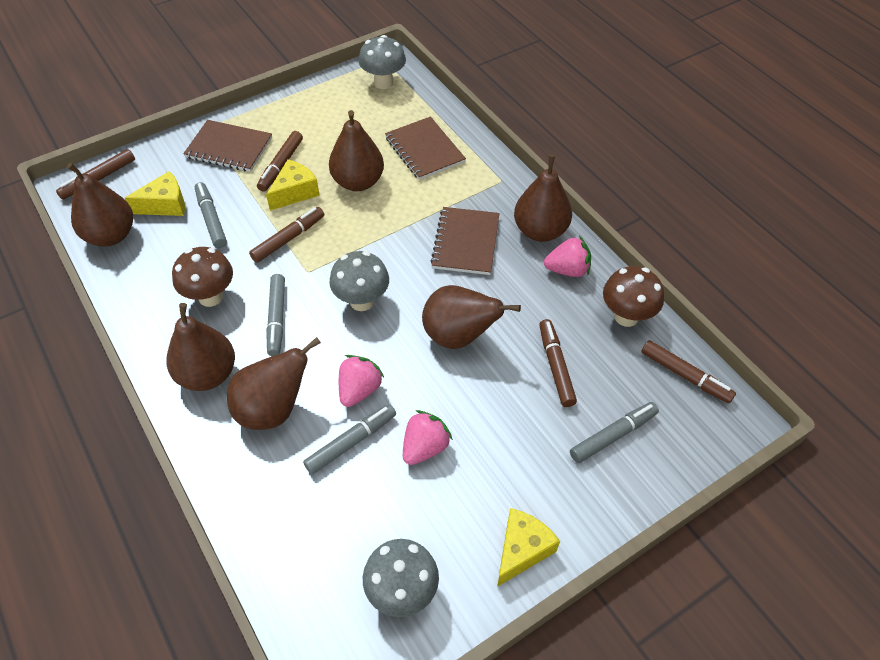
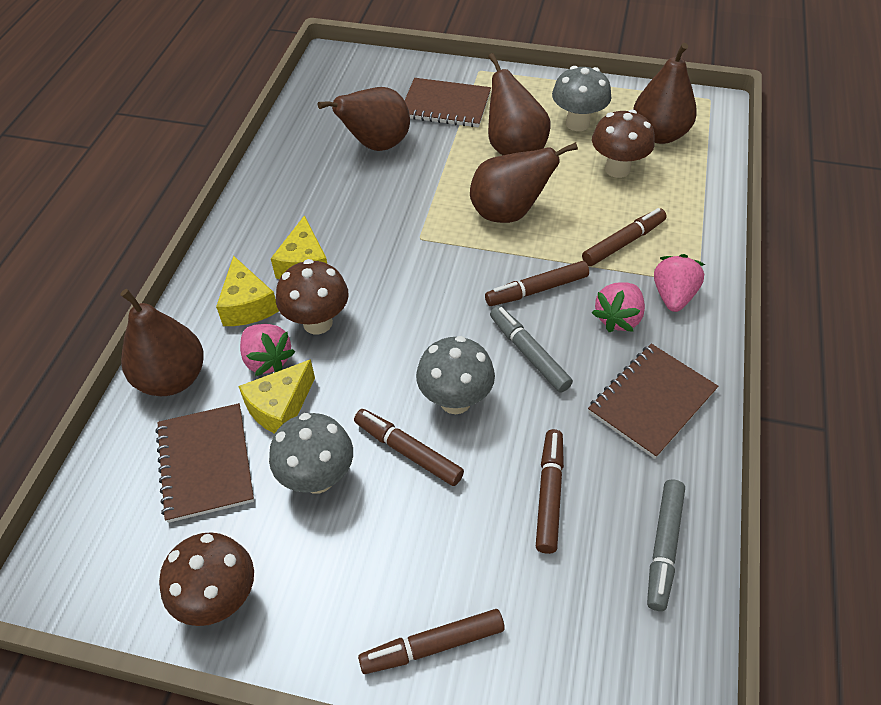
brown mushroom: [172,247,233,307] [603,266,664,327] = 2 -> [159,532,254,626] [276,259,349,334] [592,110,655,178] = 3
brown pear: [67,163,133,247] [167,303,235,391] [227,337,321,430] [329,110,384,191] [422,285,521,349] [514,155,572,242] = 6 -> [120,289,204,396] [318,87,410,151] [470,142,578,223] [488,53,550,155] [633,43,697,144] = 5
grey marker: [195,182,227,248] [266,274,285,356] [303,404,396,474] [570,402,659,463] = 4 -> [490,306,573,393] [647,479,685,611] = 2

